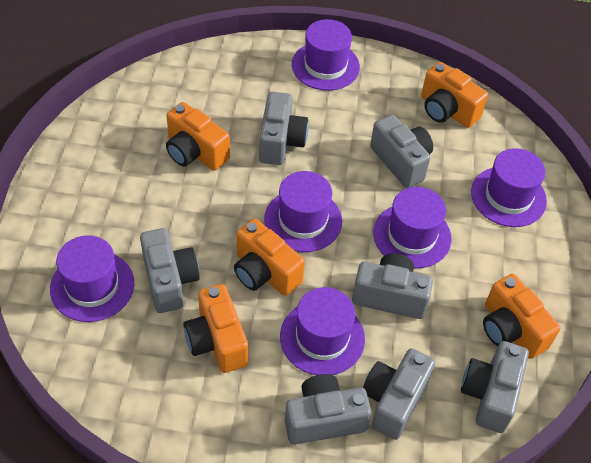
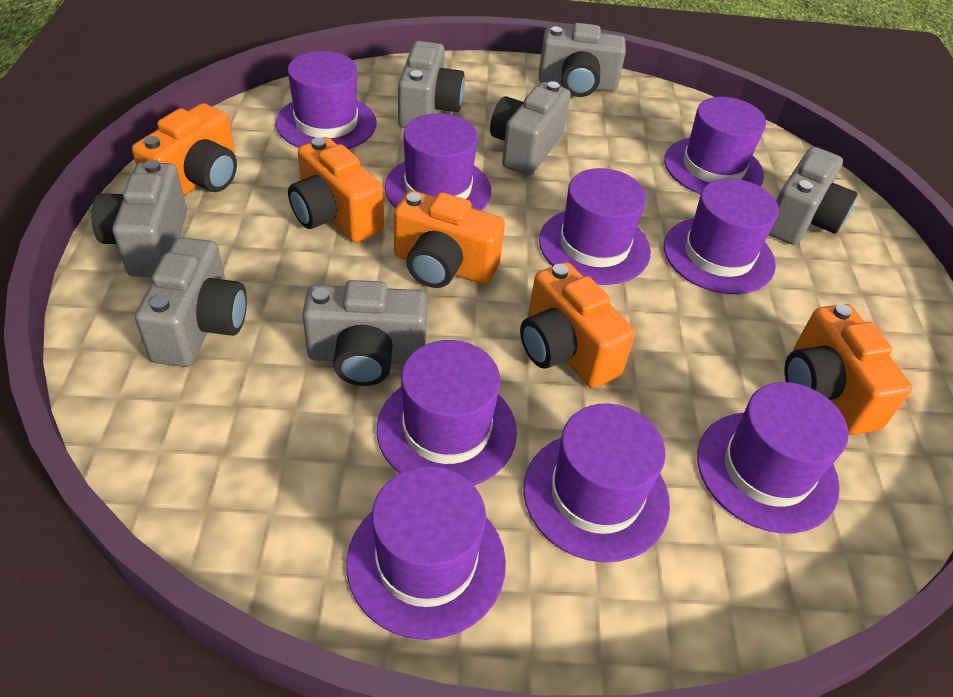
purple hat: [50,235,134,322] [264,171,342,252] [280,287,365,375] [292,19,360,91] [373,187,452,268] [471,148,547,227] = 6 -> [276,51,376,149] [346,466,506,640] [377,340,517,486] [385,113,491,211] [523,403,670,562] [539,168,651,285] [664,97,766,194] [664,178,779,294] [697,382,849,533] = 9

